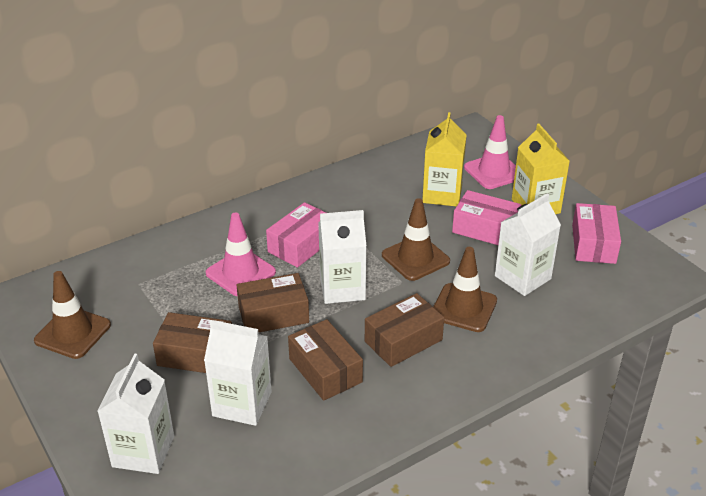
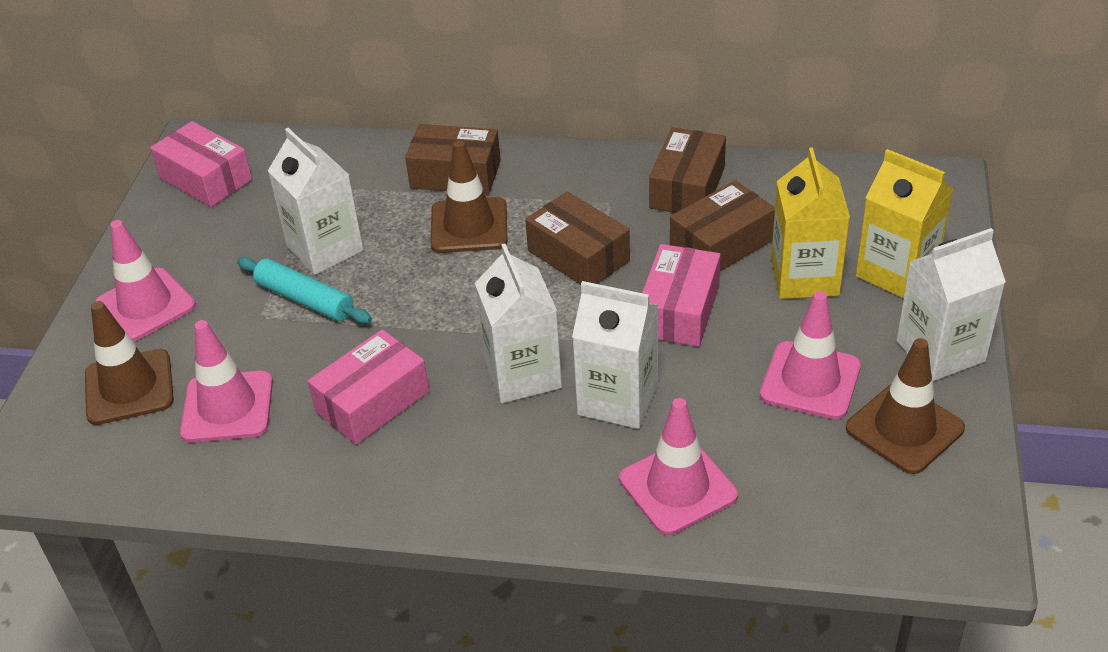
pink traffic cone: [205,212,276,296] [464,115,516,189] = 2 -> [95,220,196,342] [180,320,273,443] [619,398,738,535] [760,291,861,420] = 4
turquoise rolling pin: none = 0 -> [237,257,372,324] = 1

